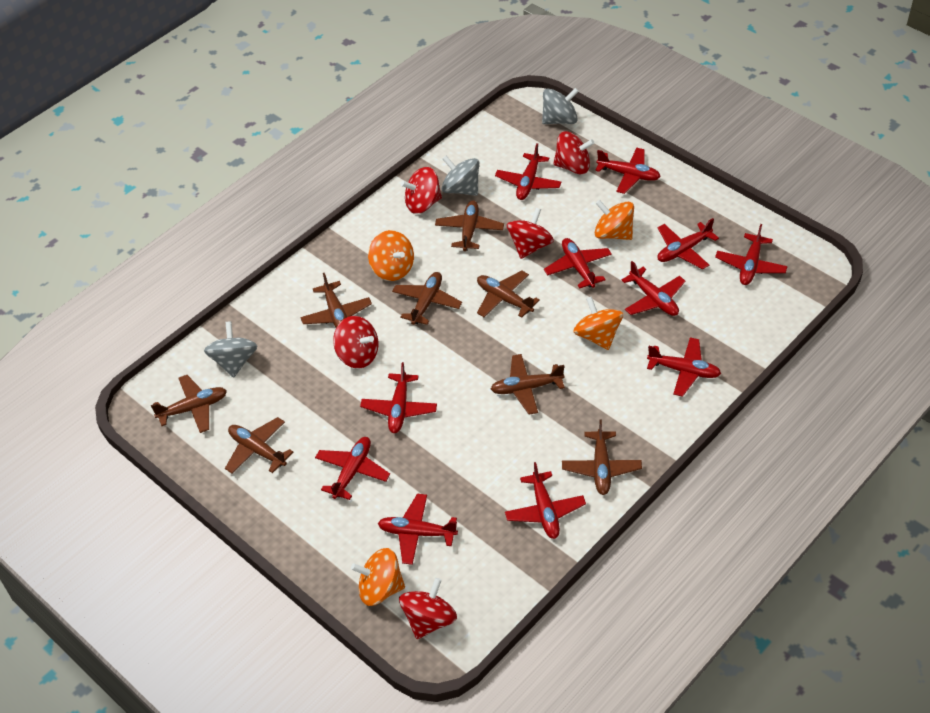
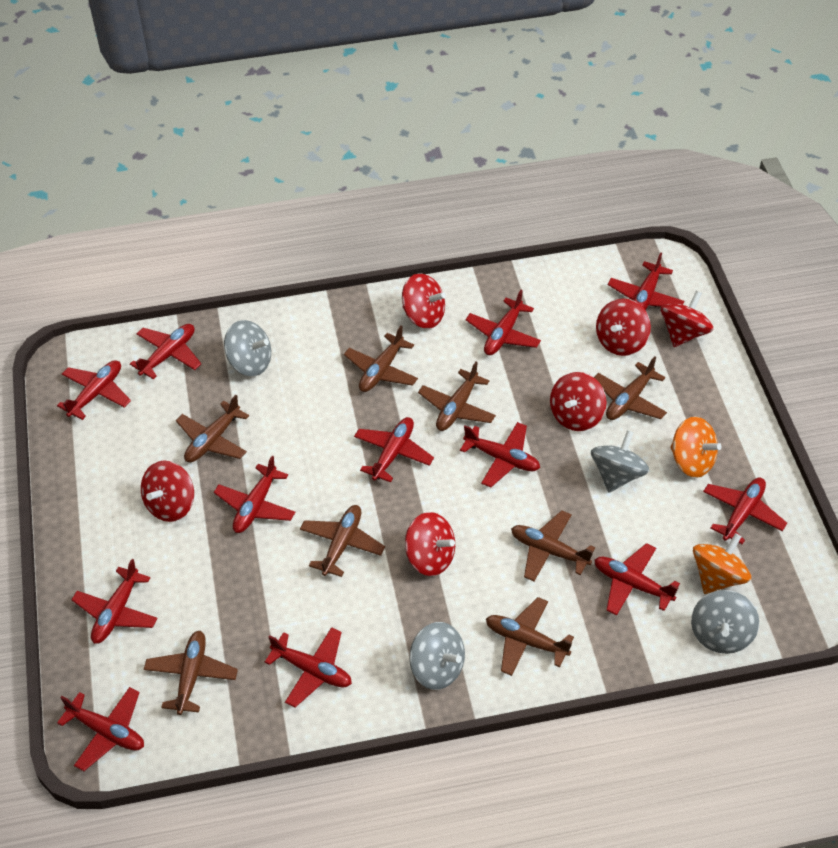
grey spinning top: [204,321,257,378] [442,156,479,196] [542,88,579,124] = 3 -> [224,320,271,376] [409,622,465,690] [591,430,649,492] [691,590,759,654] = 4
orange spinning top: [351,548,405,606] [368,230,414,281] [573,296,623,350] [595,200,634,240] = 4 -> [670,417,722,478] [693,533,751,594] = 2
red plane: [315,437,390,500] [360,362,437,433] [378,494,458,565] [495,143,562,200] [505,462,586,539] [544,238,612,289] [595,148,661,194] [622,261,685,316] [647,337,721,397] [657,218,719,269] [715,224,788,285] = 11 -> [57,360,131,420] [57,687,144,771] [71,559,158,644] [130,324,201,379] [214,456,295,533] [265,627,352,707] [354,417,434,483] [460,422,540,488] [465,290,541,355] [594,543,680,615] [608,252,684,310] [703,477,787,544] = 12
red spinning top: [333,316,379,369] [399,578,457,639] [401,167,442,214] [507,208,554,259] [553,131,594,175] = 5 -> [141,461,194,522] [402,273,446,329] [405,512,455,576] [550,372,606,431] [596,299,651,356] [660,291,713,347] = 6

